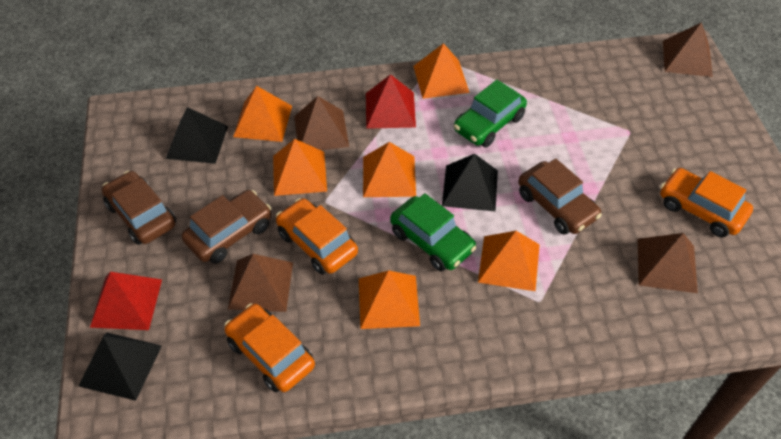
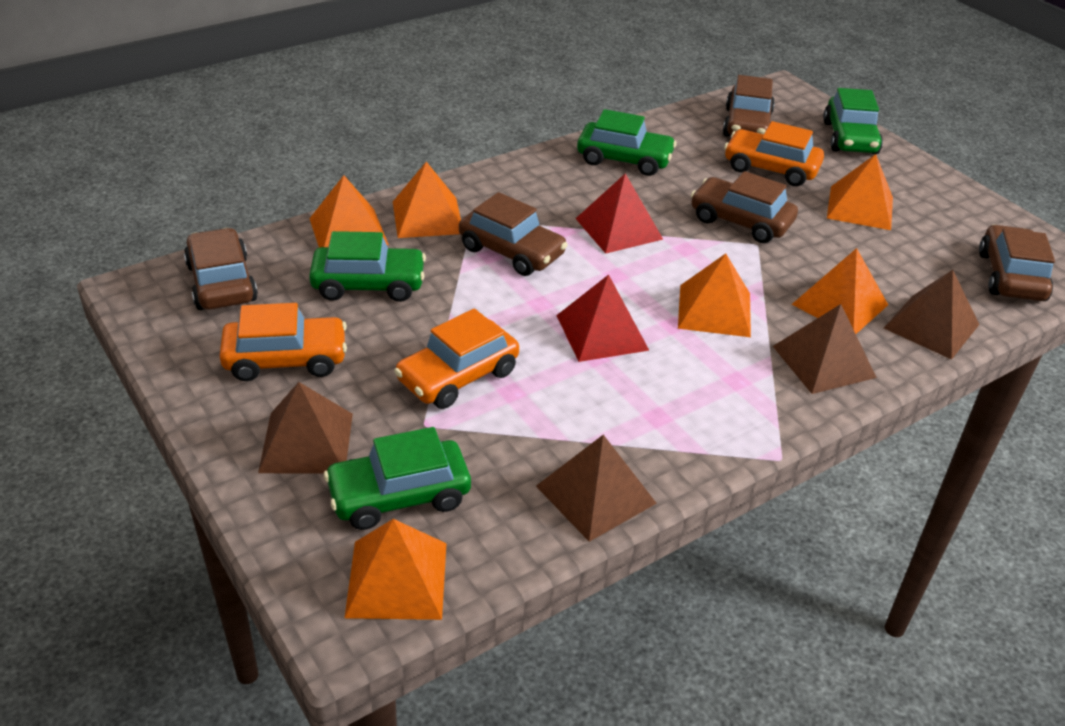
black pyramid: [78,332,162,401] [166,107,228,164] [442,154,498,212] = 3 -> none = 0
brown car: [102,171,176,245] [182,190,271,264] [518,159,602,235] = 3 -> [184,228,258,310] [459,192,568,276] [691,171,798,243] [723,75,775,137] [979,225,1055,301] = 5
green car: [390,193,477,271] [454,80,527,148] = 2 -> [309,231,426,302] [324,427,471,530] [577,109,677,176] [823,88,883,154] = 4

